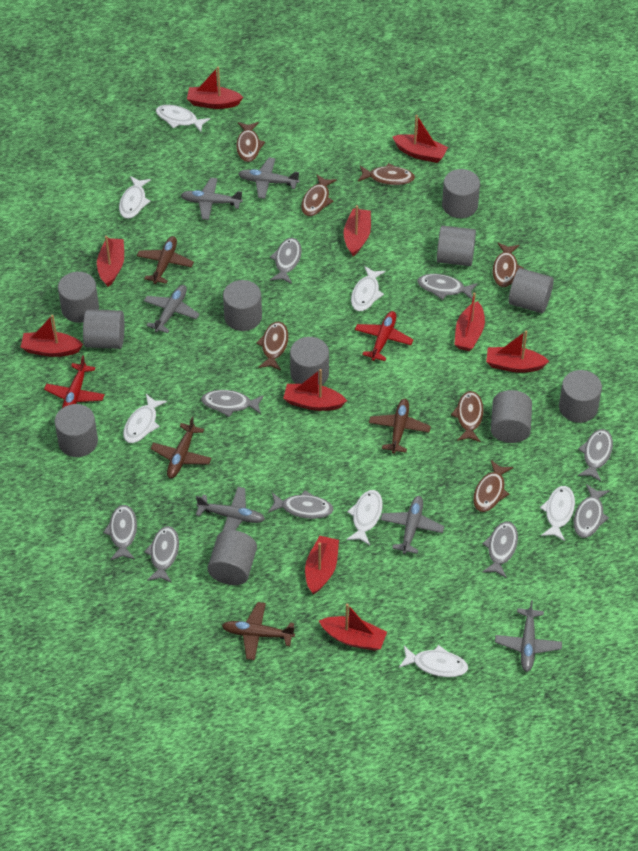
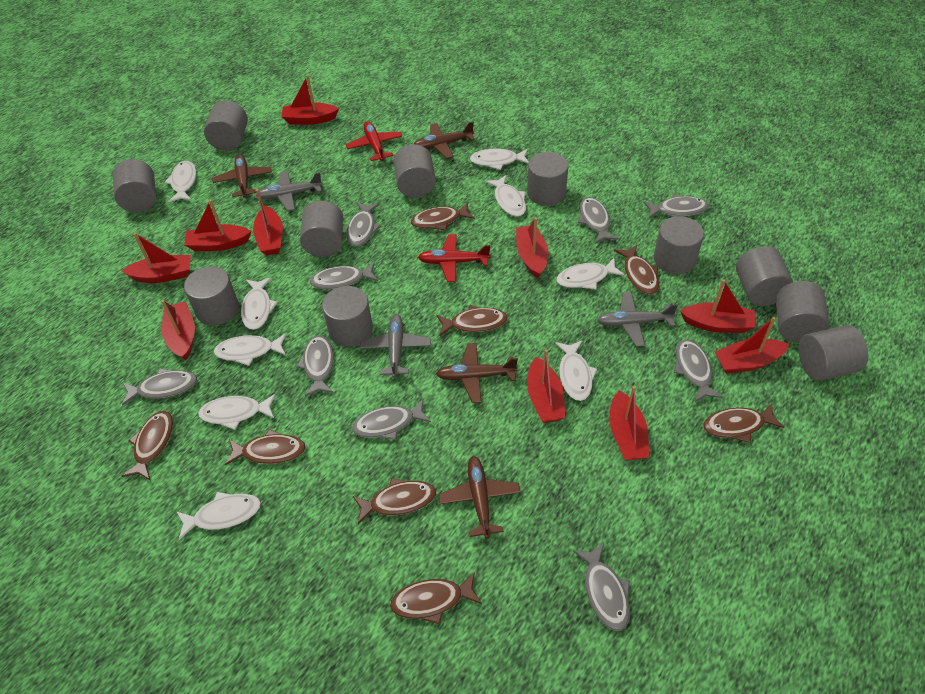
brown fish: [236,122,265,162] [256,322,289,370] [301,175,337,216] [358,163,415,185] [451,391,484,442] [473,460,513,512] [493,243,524,287] = 7 -> [122,411,173,481] [225,429,306,466] [353,478,436,524] [390,572,482,625] [411,203,475,230] [437,305,508,336] [614,245,659,294] [703,403,784,443] = 8
grey plane: [144,285,200,333] [181,178,243,220] [196,487,265,531] [238,158,299,199] [380,496,444,554] [495,600,562,672] = 6 -> [256,171,323,211] [360,314,431,378] [597,292,678,347] = 3
white fish: [119,176,151,219] [123,394,167,443] [156,105,210,132] [346,490,383,545] [351,266,386,311] [399,645,468,677] [540,486,575,541] = 7 -> [165,161,196,202] [176,492,261,540] [198,394,275,430] [214,333,286,366] [241,277,278,330] [470,149,529,170] [485,175,526,216] [555,340,597,401] [556,258,625,289] = 9

